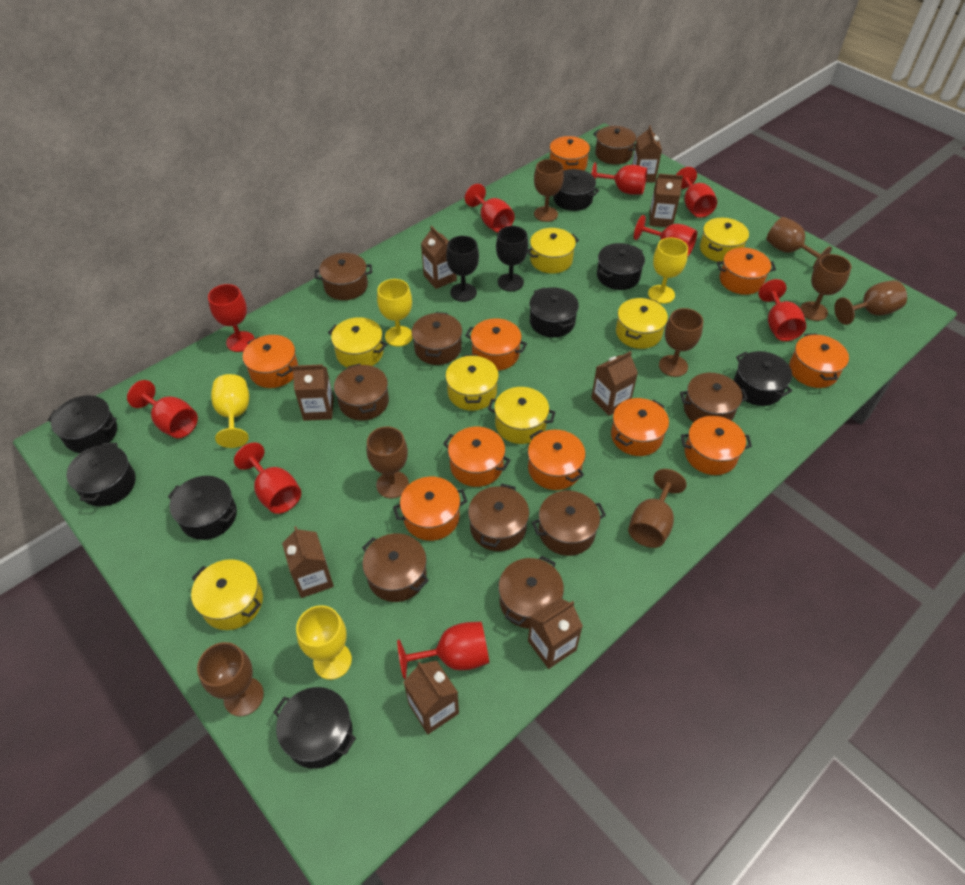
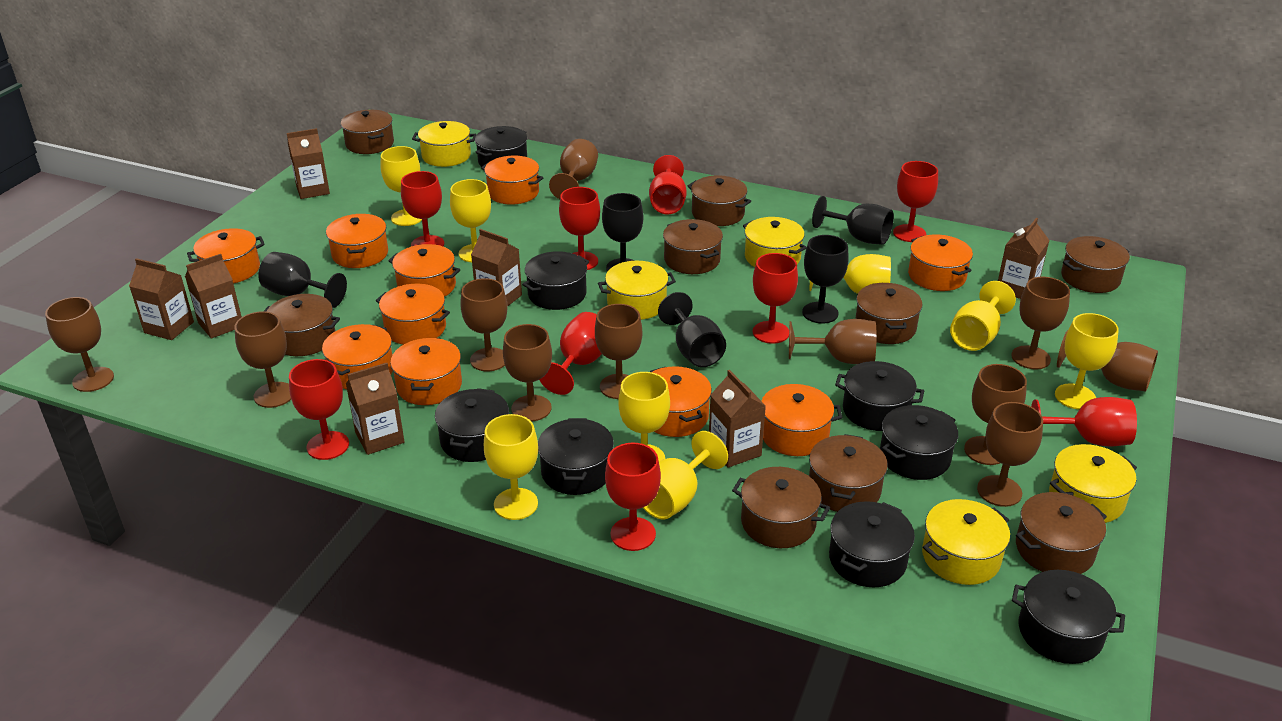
black goblet: [446,236,479,302] [496,226,528,291] = 2 -> [258,252,347,308] [602,193,643,272] [658,292,726,367] [802,235,849,324] [812,196,894,245] = 5
brown carton: [282,526,334,598] [292,364,334,421] [404,661,459,734] [421,226,457,289] [528,598,583,669] [591,351,638,416] [632,125,662,182] [649,174,683,227] = 8 -> [129,258,194,340] [185,254,242,339] [287,128,330,199] [346,363,405,455] [471,229,522,307] [709,370,766,468] [998,218,1050,299] = 7
brown goblet: [197,642,264,717] [366,427,409,498] [534,159,564,222] [628,469,687,548] [659,308,703,377] [767,217,832,269] [800,254,851,321] [834,280,907,325] = 8 -> [45,297,114,392] [234,311,291,408] [460,278,507,371] [503,324,552,422] [549,139,598,199] [595,304,642,399] [789,319,876,364] [964,364,1027,465] [977,402,1043,507] [1011,277,1070,369] [1057,330,1158,391] = 11
yellow goblet: [211,374,249,448] [296,605,352,680] [377,279,413,347] [648,238,688,304] = 4 -> [380,146,422,226] [450,179,491,262] [484,414,538,520] [618,372,670,461] [643,431,728,520] [809,254,891,294] [950,281,1016,351] [1055,313,1119,409] = 8
yellow pot: [191,559,263,630] [328,317,387,368] [445,354,499,411] [488,387,555,444] [527,228,579,273] [616,298,668,349] [700,218,749,262] = 7 -> [412,121,477,167] [598,261,676,320] [743,217,807,267] [922,499,1010,585] [1049,444,1137,523] = 5

